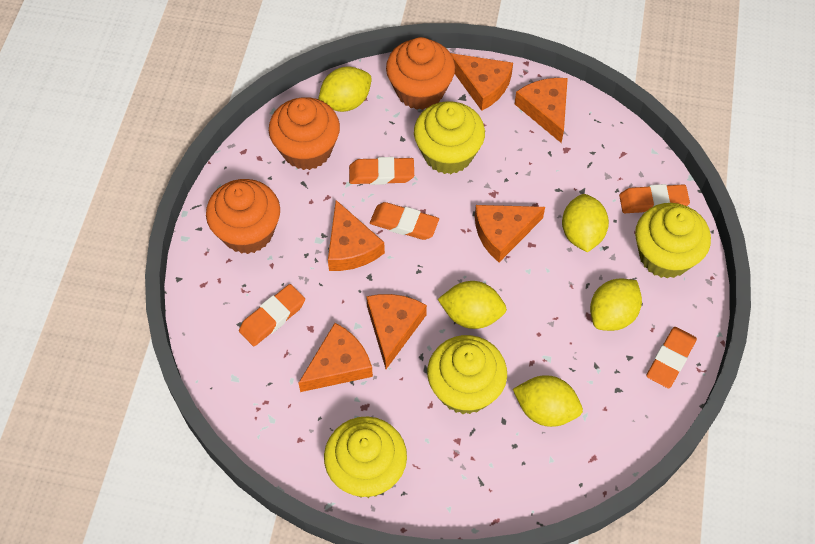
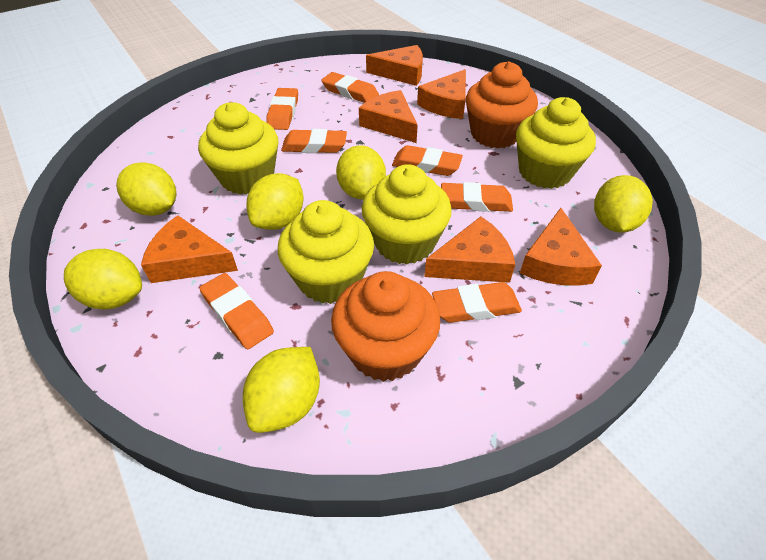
orange cupcake: [206,179,280,254] [269,97,340,170] [386,37,455,110] = 3 -> [331,271,440,382] [466,61,538,148] = 2
orange eraser: [239,284,305,346] [349,157,414,185] [370,202,439,240] [619,184,690,213] [646,327,697,389] = 5 -> [199,273,274,349] [266,88,298,130] [281,129,347,153] [321,72,379,103] [392,145,463,176] [432,282,522,323] [441,182,513,212] = 7
yellow lemon: [318,67,372,112] [438,281,507,329] [513,375,583,427] [562,194,609,252] [590,278,642,331] = 5 -> [64,249,142,309] [116,162,176,216] [243,347,320,433] [246,173,304,230] [336,145,386,199] [594,175,653,233] = 6

